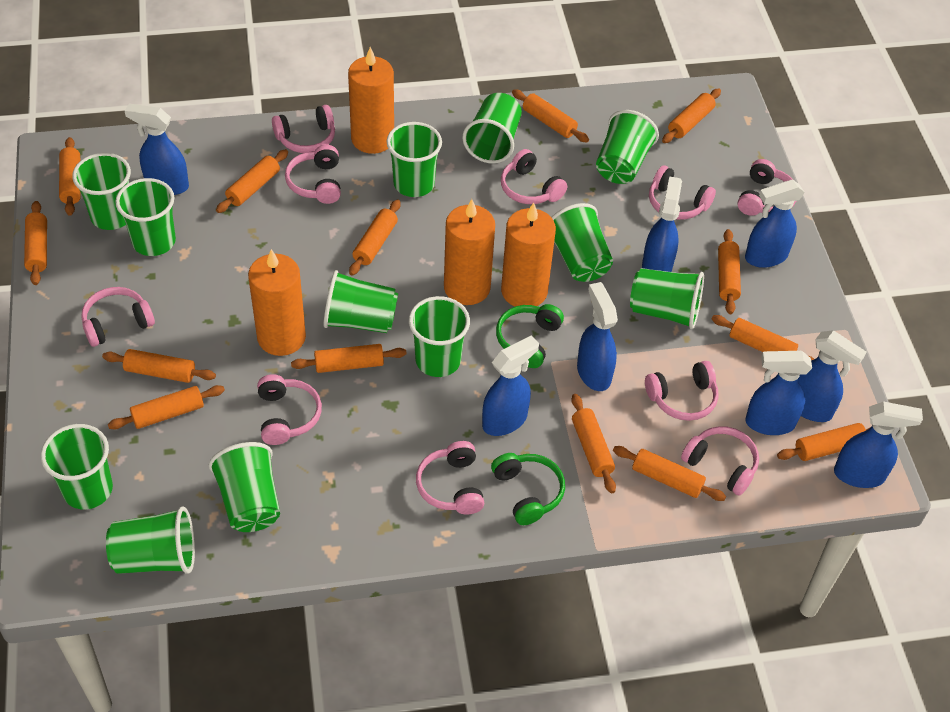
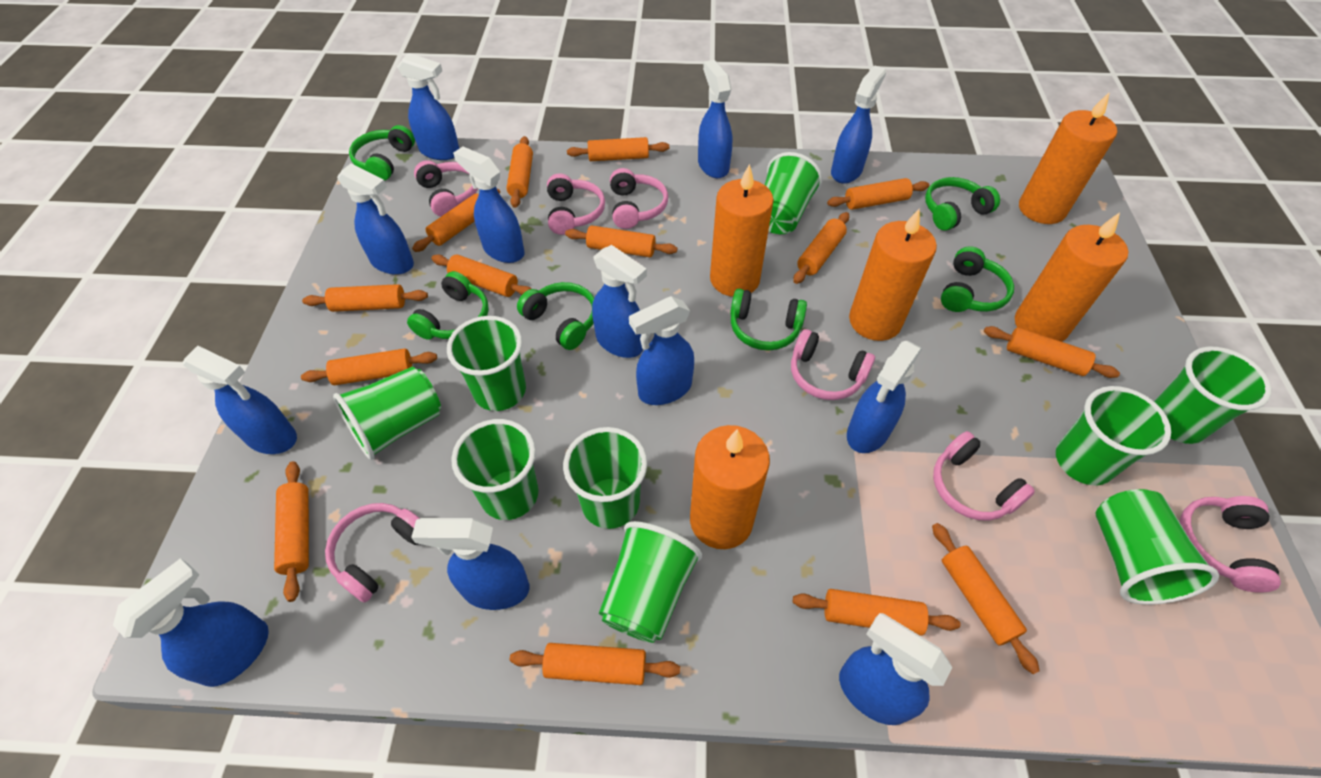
blue spray bottle: [125,103,189,195] [482,335,539,436] [577,282,618,391] [642,176,682,272] [745,180,805,268] [745,351,812,435] [798,330,866,422] [834,401,923,488] = 8 -> [113,558,269,687] [183,346,297,454] [337,163,414,275] [397,53,459,160] [411,518,530,610] [453,146,524,263] [592,245,647,358] [629,296,694,405] [698,60,732,178] [831,65,886,184] [839,613,952,725] [847,341,922,453] = 12
green cup: [41,424,113,509] [72,153,131,230] [106,506,195,574] [115,178,176,256] [209,442,280,532] [323,270,398,333] [386,122,442,197] [409,296,470,377] [462,93,522,164] [551,203,613,282] [596,110,659,184] [630,268,704,329] = 12 -> [333,367,441,460] [447,316,526,411] [451,419,539,520] [563,427,647,529] [599,521,702,643] [764,152,823,234] [1056,386,1171,486] [1096,489,1219,605] [1154,347,1272,444] = 9
green headphones: [491,453,565,525] [496,304,564,368] = 2 -> [349,125,415,181] [407,271,489,340] [517,282,594,350] [730,289,807,351] [925,177,1000,231] [941,246,1014,312] = 6
orange candle: [248,249,306,356] [348,47,394,154] [444,199,495,305] [501,202,556,307] = 4 -> [690,425,770,549] [710,164,774,297] [849,209,937,341] [1015,212,1128,342] [1019,92,1117,224] = 5
pink headphones: [81,287,155,347] [257,374,322,445] [272,105,335,153] [285,145,341,204] [416,441,484,515] [501,149,567,204] [645,361,718,421] [649,165,716,220] [681,426,759,496] [738,159,796,216] = 10 -> [325,503,420,603] [414,160,478,217] [547,173,605,235] [610,168,668,229] [791,329,875,400] [933,431,1035,521] [1180,496,1281,593] = 7

